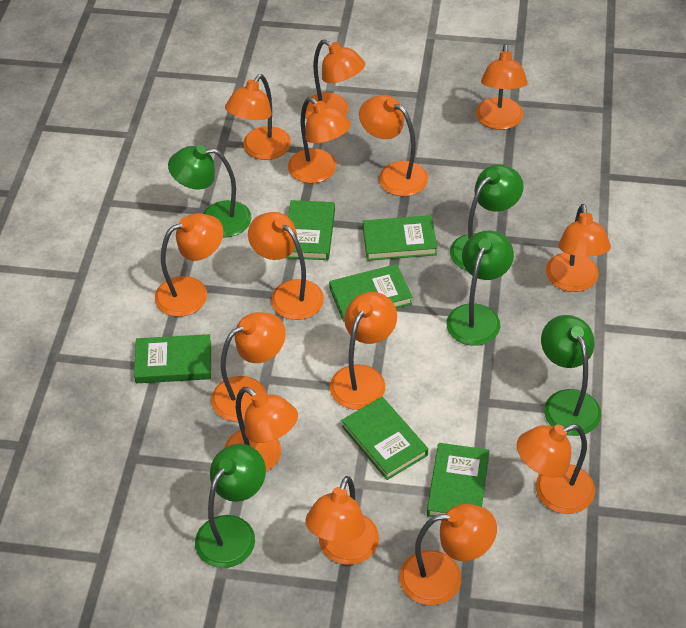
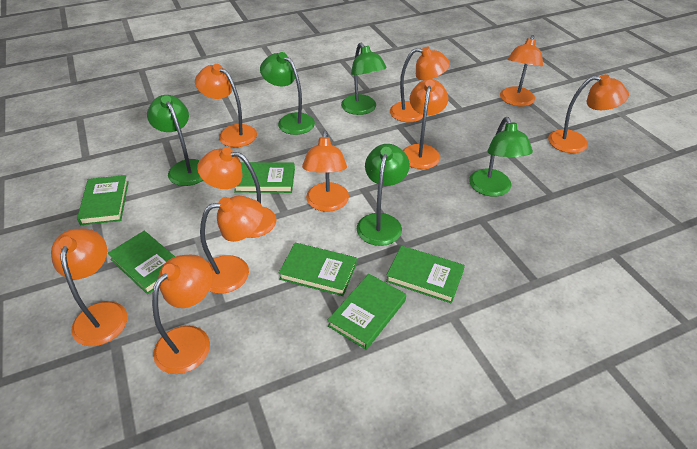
orange lamp: [155,213,224,317] [211,312,286,422] [224,387,298,472] [225,74,291,160] [248,212,324,320] [288,97,351,183] [302,39,365,119] [306,476,379,565] [330,292,397,410] [359,95,428,196] [399,504,497,605] [476,44,528,130] [517,424,595,514] [546,204,611,292] = 14 -> [51,228,127,346] [152,255,213,374] [195,64,257,147] [197,148,276,238] [200,196,264,294] [302,131,349,212] [390,46,450,122] [403,79,448,169] [500,35,543,106] [548,74,629,153] = 10

